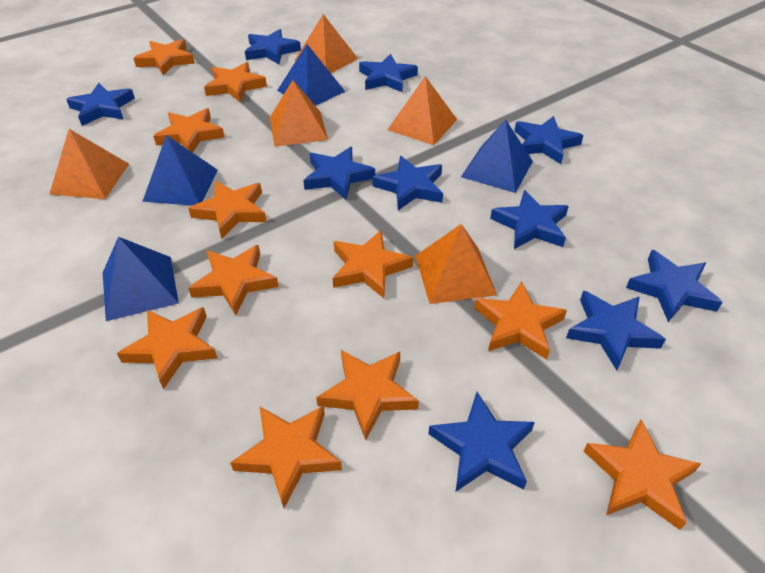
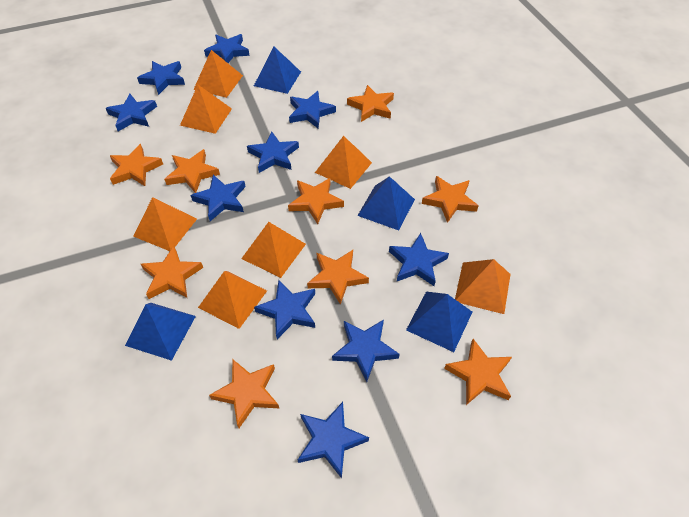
orange pyramid: [49,129,129,199] [270,80,328,147] [294,14,358,73] [387,76,457,145] [415,224,497,304] = 5 -> [133,197,197,251] [180,85,232,134] [193,50,243,98] [198,271,267,329] [241,222,306,278] [315,136,372,189] [455,259,510,314] = 7
orange star: [117,307,217,390] [133,39,195,75] [153,108,225,153] [188,181,267,239] [188,245,279,316] [204,62,267,102] [230,406,342,508] [316,350,419,440] [332,230,413,298] [474,281,567,359] [583,420,701,530] = 11 -> [110,144,163,186] [141,246,203,299] [164,149,220,193] [209,360,279,428] [288,178,344,224] [307,250,369,305] [347,85,394,122] [422,176,478,223] [444,339,512,405] = 9

